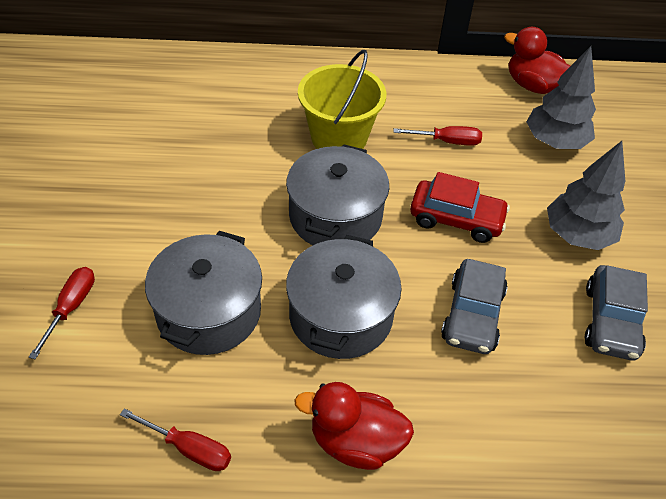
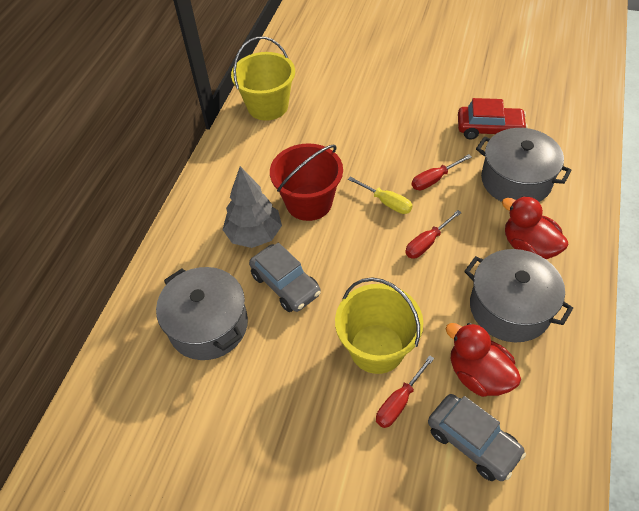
grey tree: [526,46,596,149] [547,141,625,250] = 2 -> [223,166,282,248] = 1
red bucket: none = 0 -> [270,143,343,221] = 1
yellow bucket: [298,50,386,149] = 1 -> [231,37,295,121] [335,277,423,374] = 2
yellow screwdriver: none = 0 -> [348,176,413,214] = 1

